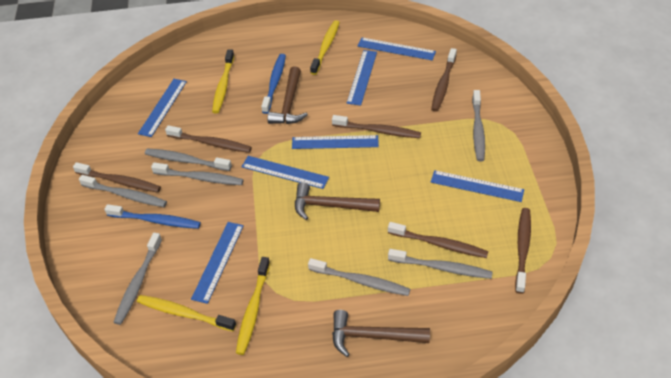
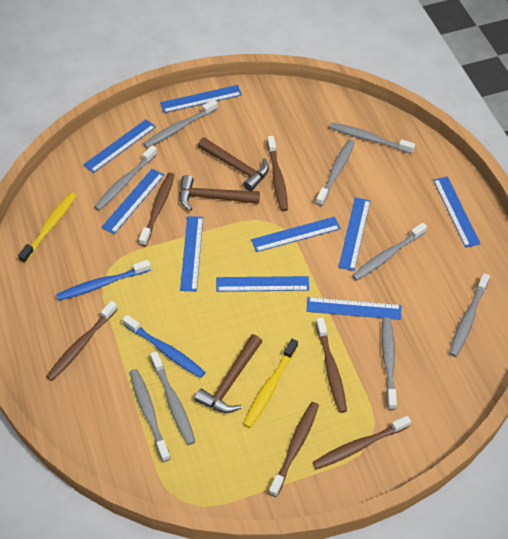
blue ruler: [138,79,187,137] [191,222,244,304] [241,156,329,189] [292,135,379,149] [347,50,377,106] [357,37,436,61] [431,170,524,202] = 7 -> [83,119,156,173] [101,169,164,234] [160,85,242,113] [180,216,203,292] [216,276,309,292] [251,217,341,252] [306,297,401,320] [338,197,370,271] [433,176,481,248] = 9
grey toothbrush: [79,175,167,207] [113,233,162,325] [145,148,232,171] [151,163,244,185] [308,258,410,296] [388,249,493,279] [472,90,485,162] = 7 -> [94,146,157,211] [130,369,171,462] [143,99,218,148] [150,351,195,445] [316,139,355,206] [329,123,415,154] [352,222,427,281] [382,317,397,410] [449,273,490,357] = 9
yellow toothbrush: [137,295,236,331] [212,49,234,114] [236,257,270,355] [310,20,340,75] = 4 -> [18,192,76,263] [243,339,298,428] = 2

